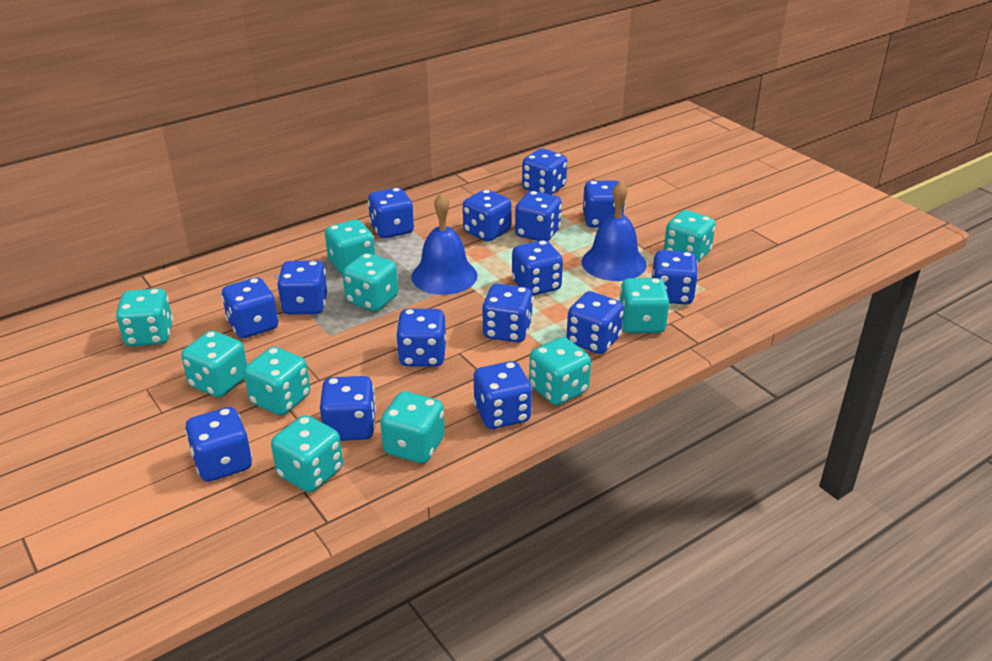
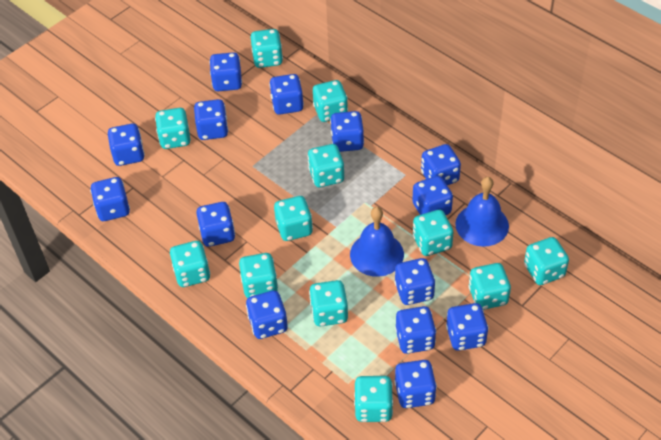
blue dice: [185,407,252,482] [221,277,278,338] [277,261,327,315] [320,376,376,441] [368,188,414,238] [396,309,446,367] [463,189,511,242] [473,361,532,429] [482,284,533,342] [512,240,563,296] [515,191,562,241] [522,149,567,195] [567,291,624,354] [583,180,625,227] [651,250,698,304] = 15 -> [90,177,130,221] [108,123,145,166] [194,99,228,140] [196,202,235,247] [209,52,242,91] [246,291,288,339] [269,74,304,115] [330,111,364,152] [394,258,435,305] [394,360,437,408] [395,306,436,354] [412,175,453,215] [421,144,461,185] [446,303,489,351] = 14
turquoise dice: [116,288,173,346] [181,331,247,397] [244,347,310,415] [271,415,343,492] [325,220,375,274] [343,253,398,311] [380,391,445,463] [529,337,591,405] [620,278,669,333] [664,210,716,263] = 10 -> [155,108,190,149] [170,241,211,287] [239,253,278,298] [251,29,283,68] [274,196,313,241] [307,144,344,187] [309,280,348,327] [313,80,348,122] [354,376,393,422] [413,210,454,256] [468,263,511,310] [524,237,569,285] = 12

